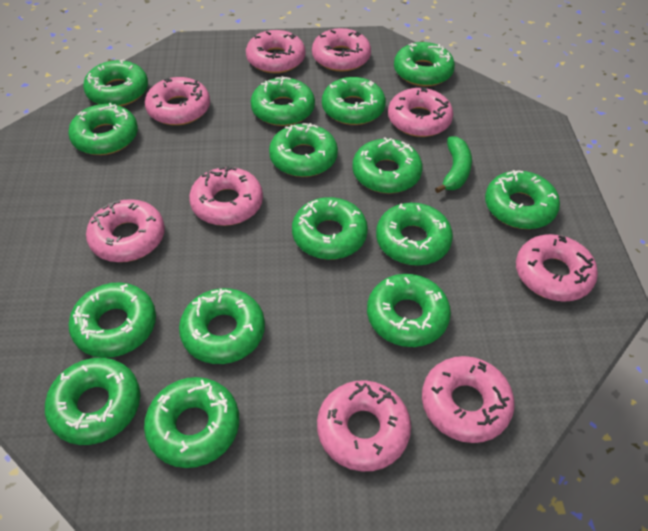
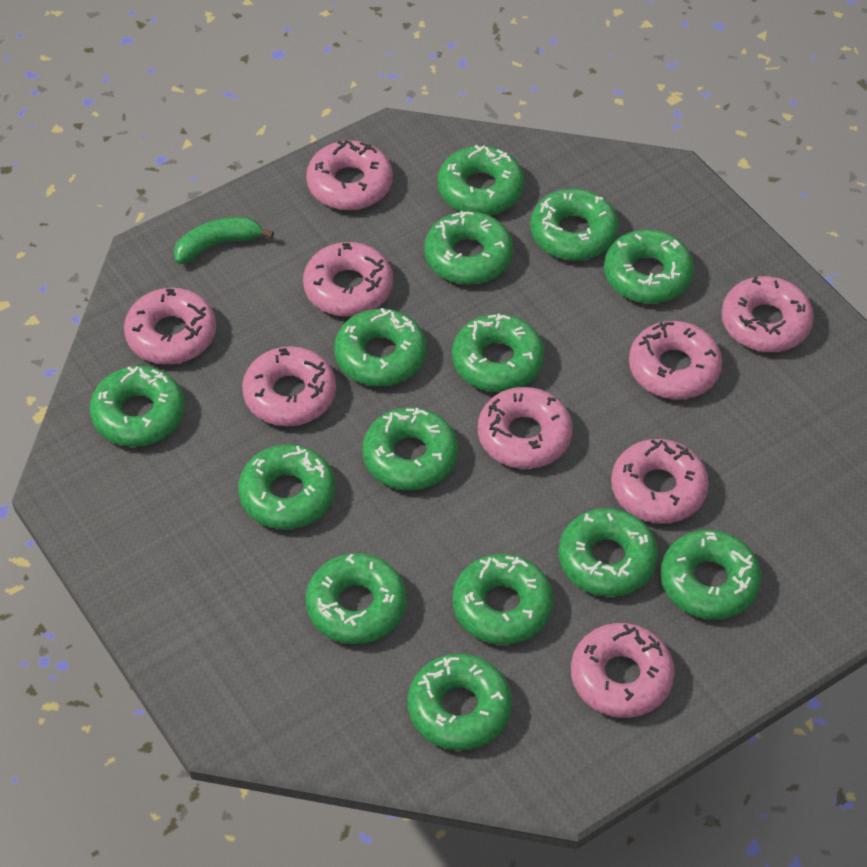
green donut: [45,358,140,445] [68,103,138,155] [69,282,156,358] [83,59,148,106] [144,377,239,468] [179,288,265,364] [251,76,315,126] [269,123,338,177] [292,197,368,260] [322,77,386,125] [352,138,423,194] [367,274,451,347] [376,203,453,266] [394,42,455,86] [485,170,560,229] = 15 -> [90,366,185,447] [238,444,335,529] [305,553,407,644] [334,308,426,386] [362,407,458,490] [408,654,512,750] [424,211,513,285] [438,145,524,215] [452,314,545,392] [452,554,553,645] [530,189,618,261] [558,508,658,597] [604,229,694,304] [661,530,761,620] = 14

